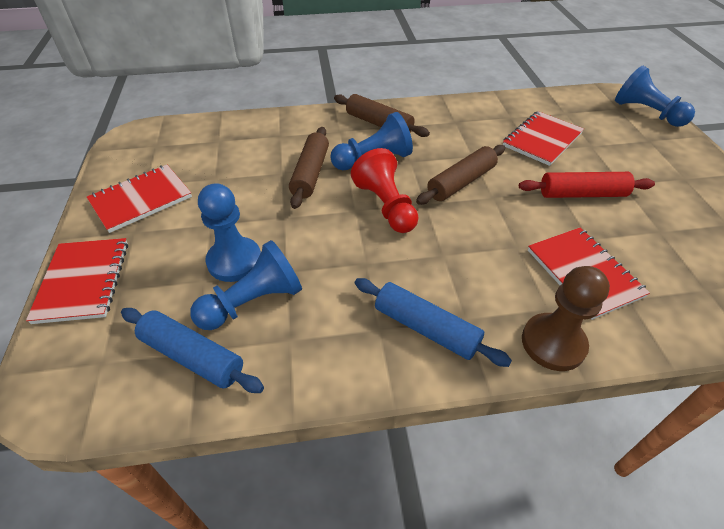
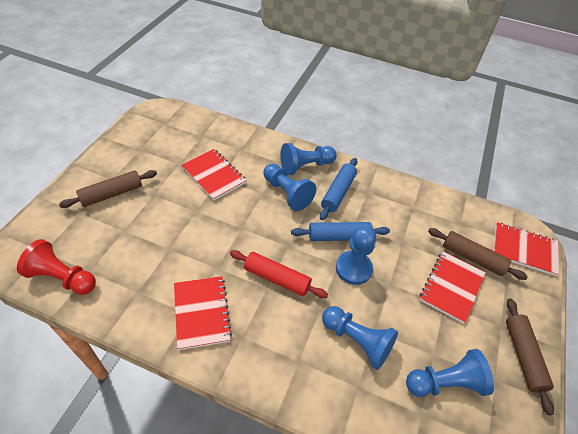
blue pawn: [190,240,302,330] [198,183,261,282] [330,112,413,170] [615,66,695,127] = 4 -> [264,163,316,211] [280,143,337,175] [322,306,398,370] [336,226,376,285] [406,349,494,397] = 5
brown pawn: [522,266,610,371] = 1 -> none = 0

